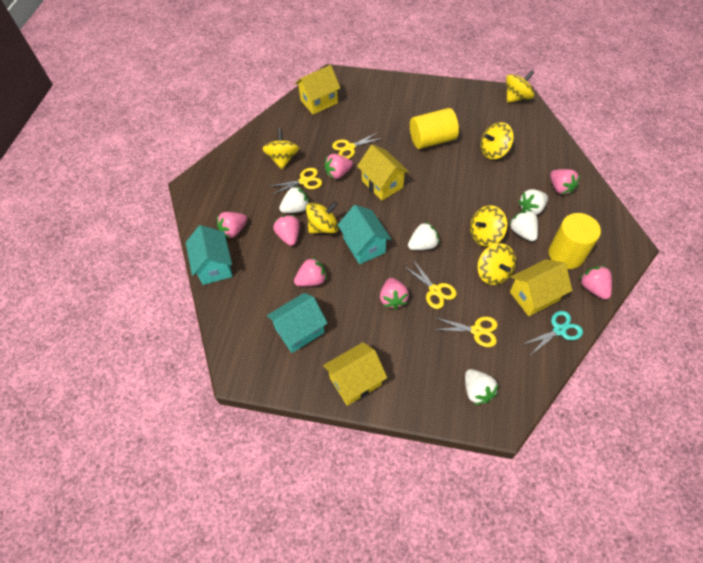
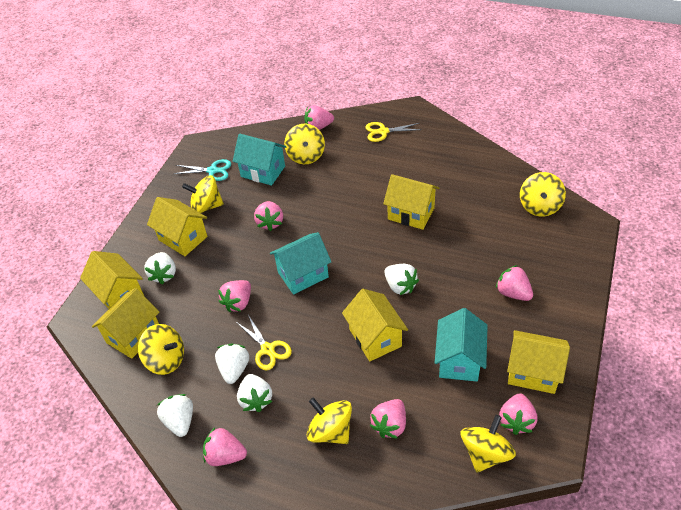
yellow cylinder: [410,108,459,149] [549,213,601,269] = 2 -> none = 0
yellow house: [295,65,341,114] [323,342,387,406] [357,144,409,201] [510,259,572,316] = 4 -> [80,251,144,309] [92,288,159,359] [147,197,207,256] [342,289,408,361] [383,174,439,230] [507,330,570,394] = 6
yellow scissors: [268,168,322,195] [332,132,383,159] [404,260,457,309] [433,317,498,347] = 4 -> [236,315,292,371] [365,122,422,142] = 2

